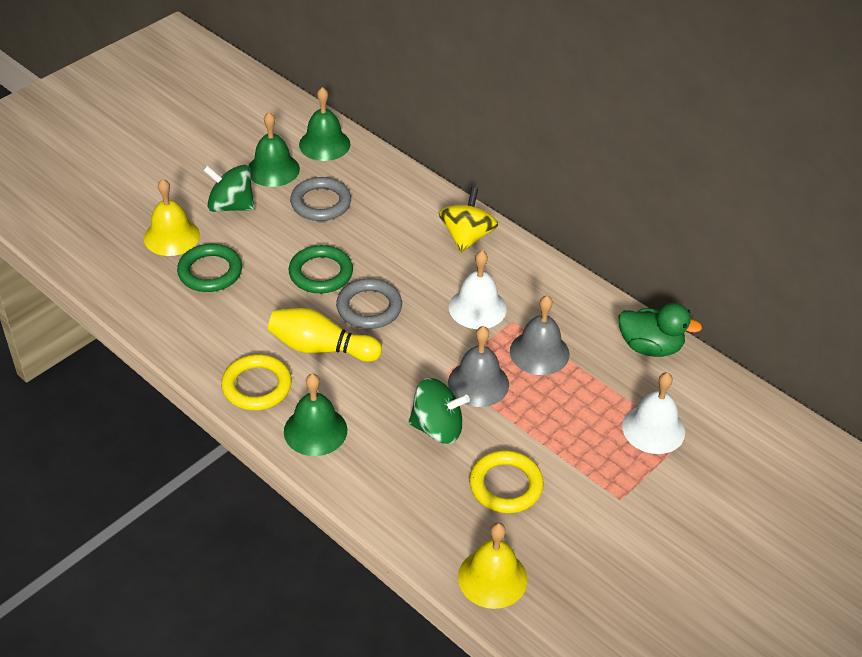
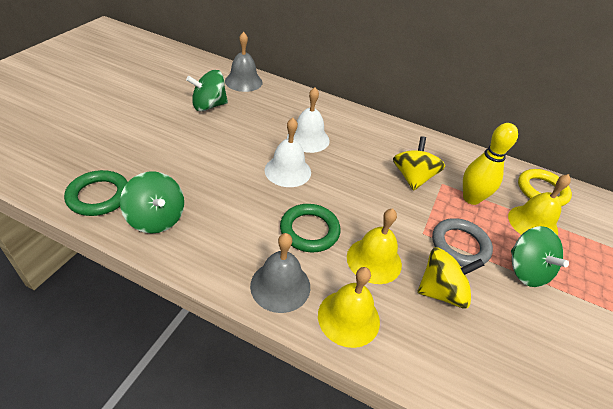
green bell: [248,112,300,187] [284,374,347,456] [299,87,350,161] = 3 -> none = 0
green duck: [619,303,702,357] = 1 -> none = 0
green spinning top: [203,164,254,212] [409,378,470,444] = 2 -> [120,171,184,234] [186,70,228,112] [511,226,569,287] = 3
grey ring: [290,177,351,221] [336,278,402,329] = 2 -> [432,218,493,267] = 1
yellow bell: [144,179,200,256] [458,523,528,609] = 2 -> [318,267,380,348] [347,208,402,284] [508,174,571,235] = 3
yellow ring: [221,354,292,410] [469,450,544,513] = 2 -> [518,169,572,206] = 1
yellow spinning top: [439,188,498,252] = 1 -> [393,136,445,191] [417,247,484,308] = 2

